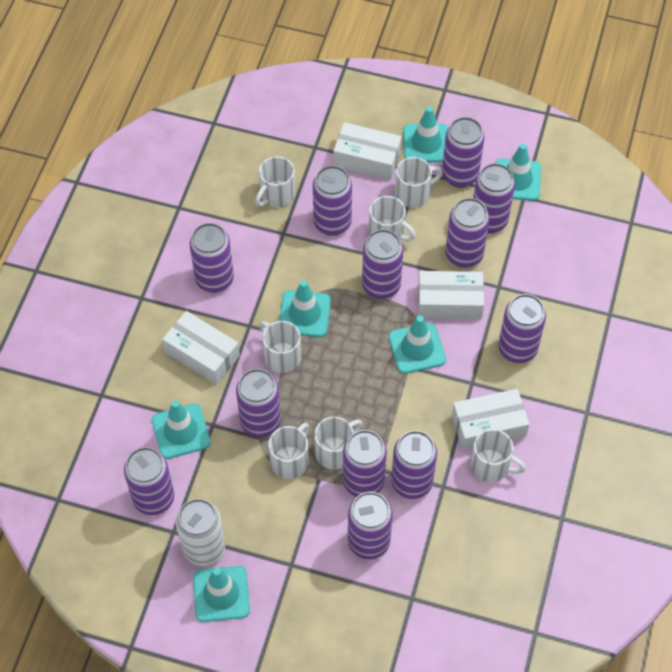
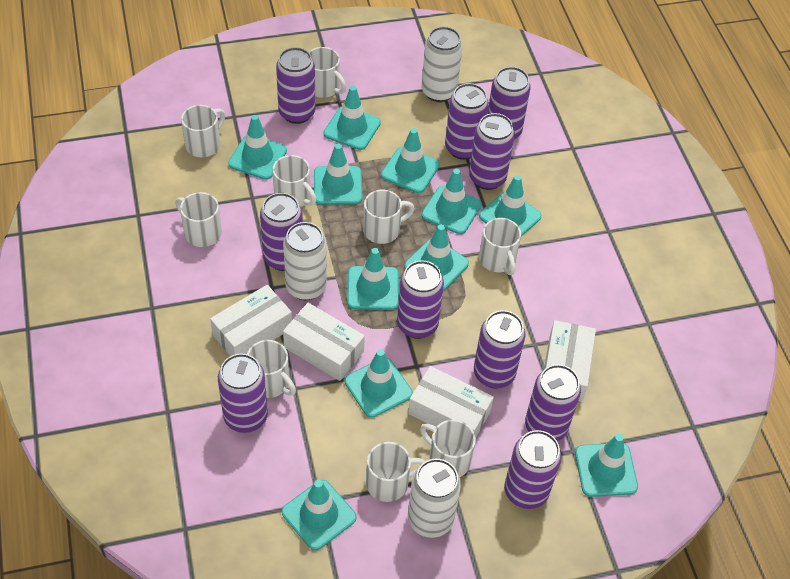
purple can: [124,447,174,515] [190,223,234,293] [236,369,281,437] [313,165,352,236] [343,430,387,497] [348,492,393,559] [362,229,403,299] [391,431,437,499] [442,117,484,188] [446,198,490,268] [473,163,515,234] [498,294,546,363] = 12 -> [218,353,268,433] [260,193,303,271] [276,47,315,124] [397,260,444,339] [445,83,489,160] [469,113,515,190] [474,310,525,388] [487,67,531,139] [504,430,562,509] [525,364,581,441] = 10
turquoise traffic cone: [152,400,211,459] [193,566,250,622] [279,280,331,337] [389,316,446,374] [403,107,448,162] [495,144,541,201] = 6 -> [228,115,287,180] [282,480,357,550] [314,144,362,205] [324,86,381,150] [345,349,413,418] [347,248,399,310] [381,128,440,193] [404,224,469,291] [422,169,481,234] [479,175,542,236] [575,434,638,497] = 11
white can: [176,499,225,566] = 1 -> [283,222,327,300] [408,459,461,538] [421,26,463,102] = 3
white mug: [255,156,295,207] [259,321,301,373] [268,423,309,479] [314,417,362,470] [369,196,416,241] [395,157,443,208] [471,429,526,482] = 7 -> [175,192,222,247] [181,105,225,157] [247,340,296,398] [273,155,316,207] [309,47,346,98] [363,190,415,244] [366,442,425,502] [420,419,476,477] [479,218,521,275] = 9

